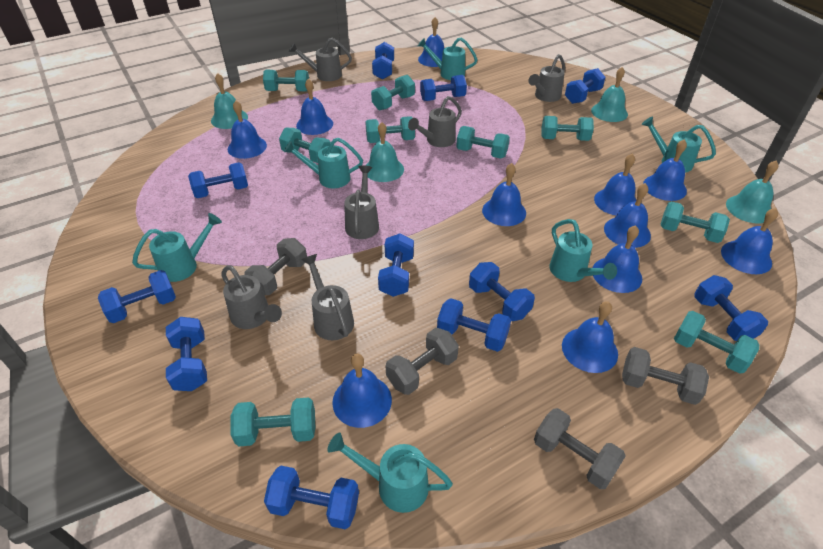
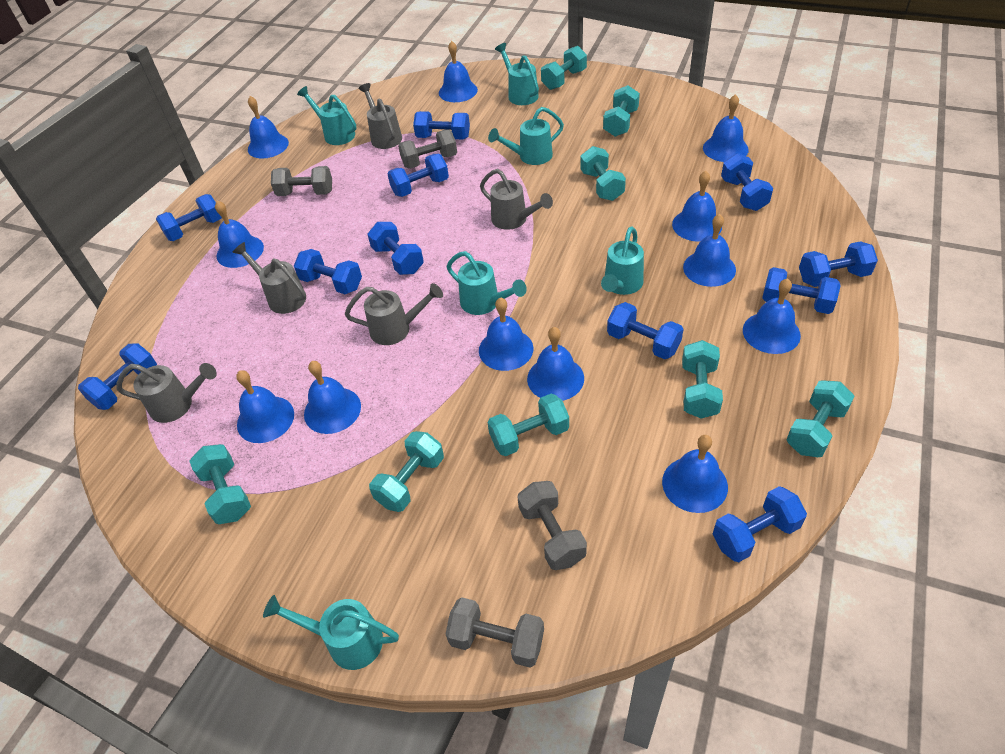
blue bell: [228,101,267,159] [296,79,333,135] [332,354,392,428] [418,17,444,67] [482,163,526,226] [562,301,618,373] [593,225,642,293] [594,153,636,215] [604,183,651,248] [643,139,687,201] [721,208,778,274] = 11 -> [215,201,264,268] [236,370,294,443] [248,96,289,159] [304,361,361,434] [439,41,478,102] [479,297,533,371] [527,327,584,401] [662,435,728,513] [672,171,722,242] [683,214,736,287] [703,94,749,162] [743,278,801,354] = 12
grey watering can: [221,265,282,329] [289,38,352,81] [301,254,354,340] [344,165,379,239] [408,96,462,147] [528,54,565,102] = 6 -> [117,363,217,423] [232,242,306,314] [345,283,443,345] [359,83,402,149] [480,169,553,230] = 5
turquoise bell: [211,73,248,129] [366,122,404,182] [591,67,628,122] [726,160,778,223] = 4 -> none = 0
turquoise dumbbell: [230,397,315,446] [263,70,309,91] [279,128,331,163] [365,116,415,143] [371,75,415,110] [456,126,510,159] [541,116,594,141] [661,201,730,243] [674,311,759,374] = 9 -> [189,444,251,524] [369,431,444,512] [487,394,569,456] [541,46,587,90] [580,146,626,201] [603,85,640,137] [682,340,723,418] [786,380,855,457] = 8

